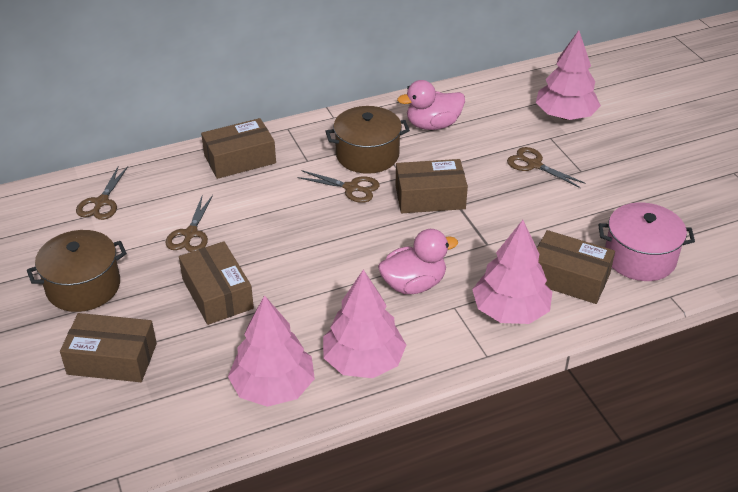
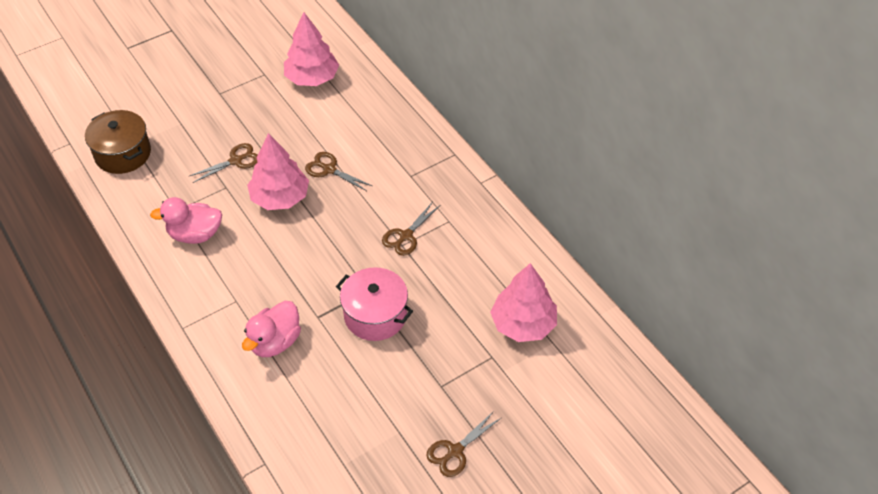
brown box: [60,313,157,382] [179,241,254,325] [201,118,276,179] [396,159,468,213] [537,230,615,304] = 5 -> none = 0
brown pot: [27,230,127,312] [325,106,410,174] = 2 -> [85,110,151,174] = 1
pink tree: [228,295,315,407] [323,270,406,378] [472,220,552,324] [536,30,601,120] = 4 -> [247,133,309,210] [284,12,339,86] [490,263,557,342] = 3

